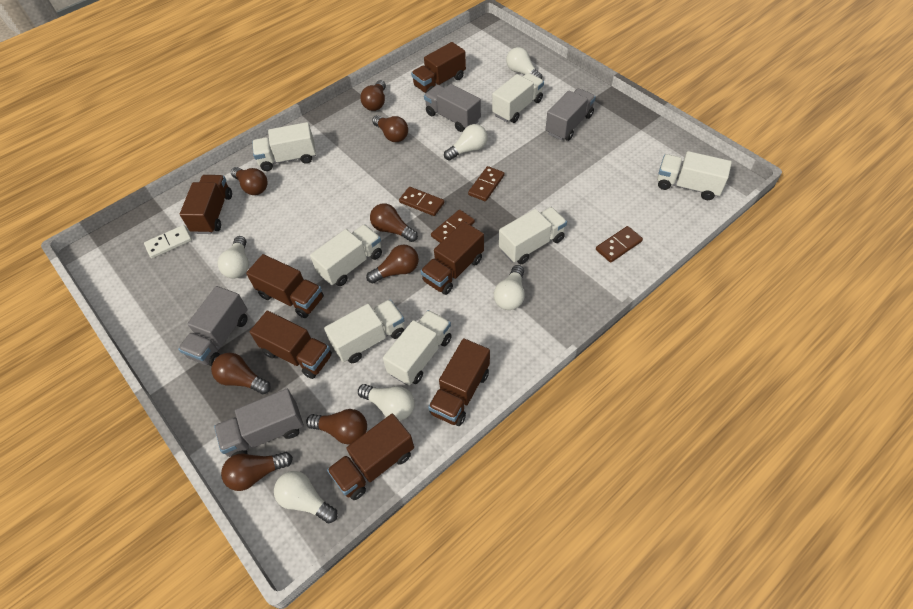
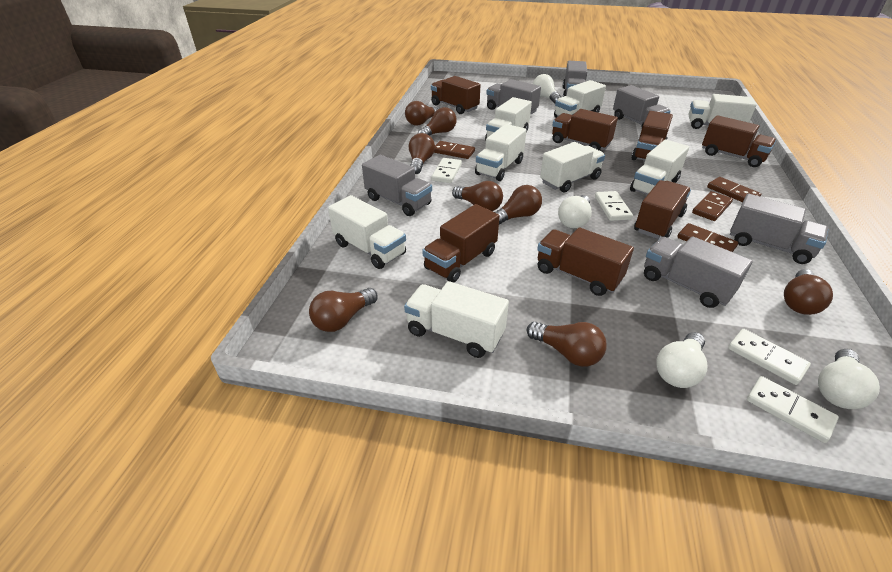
grey truck: [178,286,248,366] [214,389,304,457] [424,84,481,132] [546,88,596,141] = 4 -> [362,155,432,216] [486,79,541,115] [563,61,587,97] [613,85,671,127] [644,236,752,308] [730,194,828,264] = 6
white domino: [144,225,192,258] = 1 -> [431,158,462,183] [595,191,633,221] [728,329,811,385] [747,376,839,443] = 4
white light bulb: [218,236,249,278] [274,471,338,523] [358,384,414,421] [444,124,488,161] [494,265,525,310] [506,47,542,79] = 6 -> [533,74,561,104] [558,195,592,228] [656,332,707,388] [818,349,880,409] = 4
white truck: [252,122,316,171] [310,224,382,286] [324,299,405,363] [383,310,452,385] [492,73,544,123] [499,207,567,264] [657,151,732,200] = 7 -> [328,195,406,269] [404,281,509,358] [475,124,527,181] [485,97,532,141] [540,142,605,193] [554,80,606,118] [630,139,689,195] [688,94,756,129] = 8

